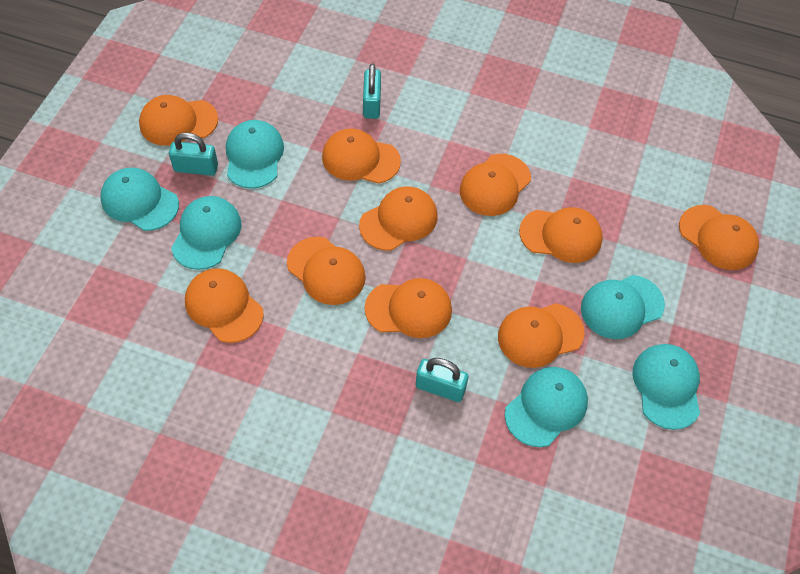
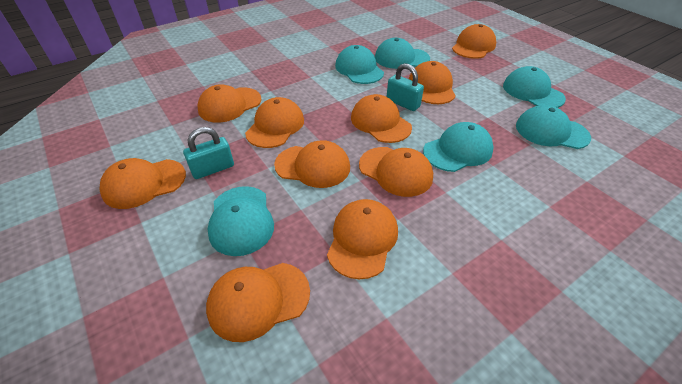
turquoise padlock: [169,133,218,176] [363,64,381,119] [416,358,468,402] = 3 -> [183,127,234,179] [387,63,424,111] = 2

